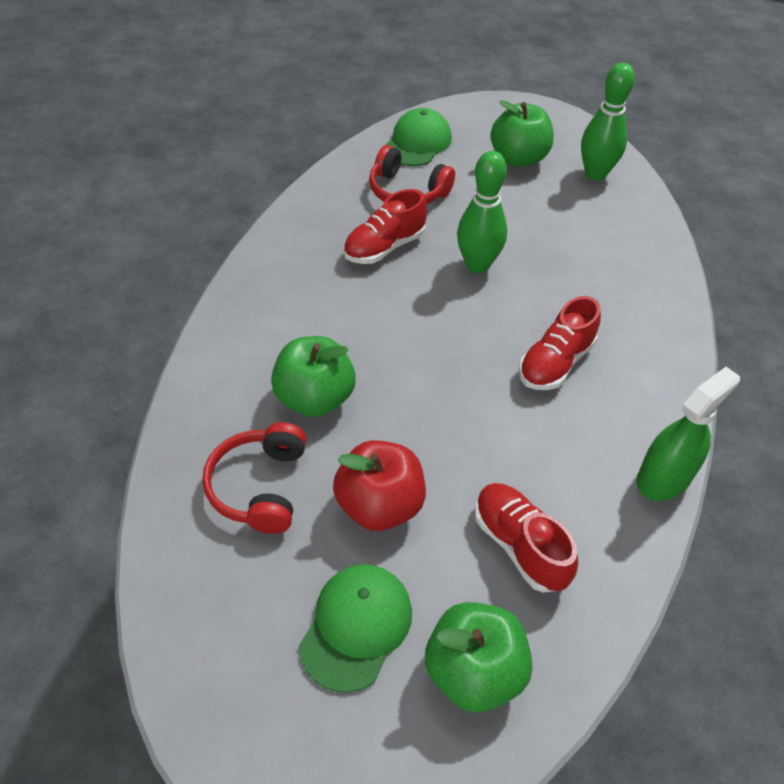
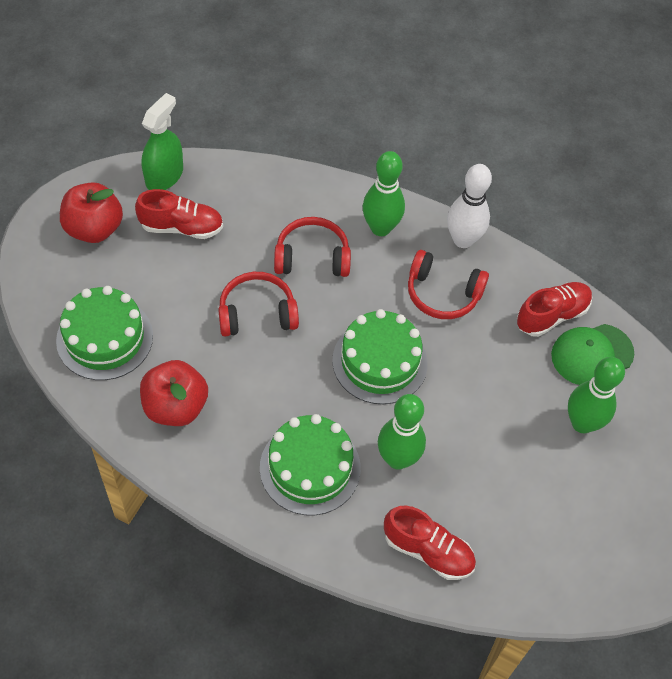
green apple: [271,336,356,417] [425,602,532,712] [490,100,554,167] = 3 -> none = 0
green bowling pin: [457,151,507,273] [581,63,635,181] = 2 -> [363,151,405,236] [378,394,426,470] [568,357,625,433] = 3
green cake: none = 0 -> [56,286,153,380] [260,414,361,515] [332,309,428,404] = 3
green cap: [299,564,412,693] [386,108,452,166] = 2 -> [551,324,634,385] = 1
red apple: [333,440,426,531] = 1 -> [60,182,123,243] [140,360,208,426] = 2
red headphones: [202,422,306,534] [369,145,455,204] = 2 -> [218,272,299,337] [274,217,351,277] [408,250,489,319] = 3
white bowling pin: none = 0 -> [447,164,492,248] = 1

